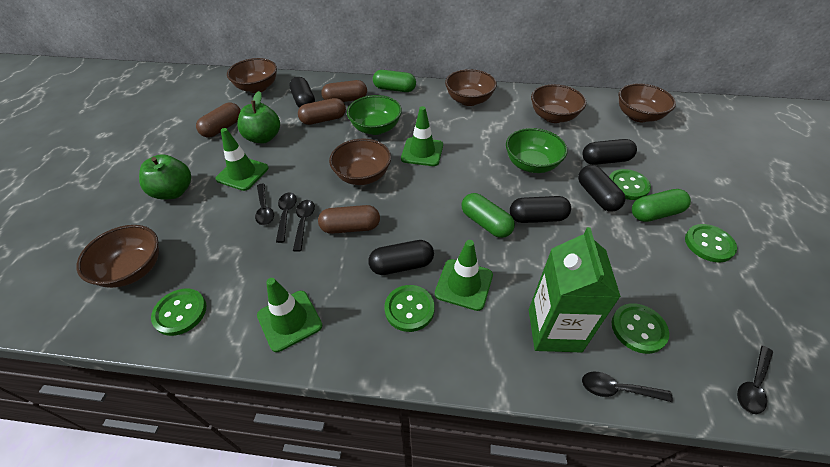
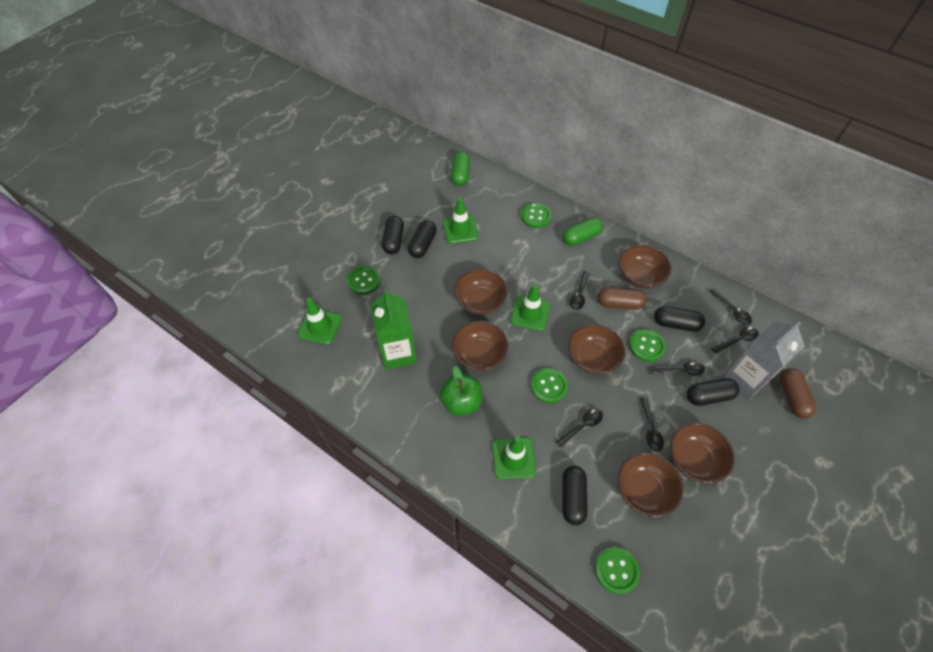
black spoon: [255,184,274,225] [276,192,297,243] [293,200,315,252] [582,372,673,402] [737,346,773,414] = 5 -> [556,408,603,448] [570,271,590,310] [640,398,664,452] [649,361,705,375] [709,288,752,325] [711,327,759,354] = 6
brown capsule: [196,103,241,138] [298,98,346,125] [318,205,380,234] [321,80,367,102] = 4 -> [598,287,647,310] [779,368,816,419] = 2
green apple: [139,154,191,200] [237,91,280,143] = 2 -> [439,366,482,416] = 1
green bowl: [347,95,402,135] [506,128,568,173] = 2 -> none = 0
green capsule: [373,70,416,92] [462,193,515,238] [632,189,691,222] = 3 -> [451,151,470,186] [563,217,603,246] = 2
grey carton: none = 0 -> [723,322,805,399] = 1

